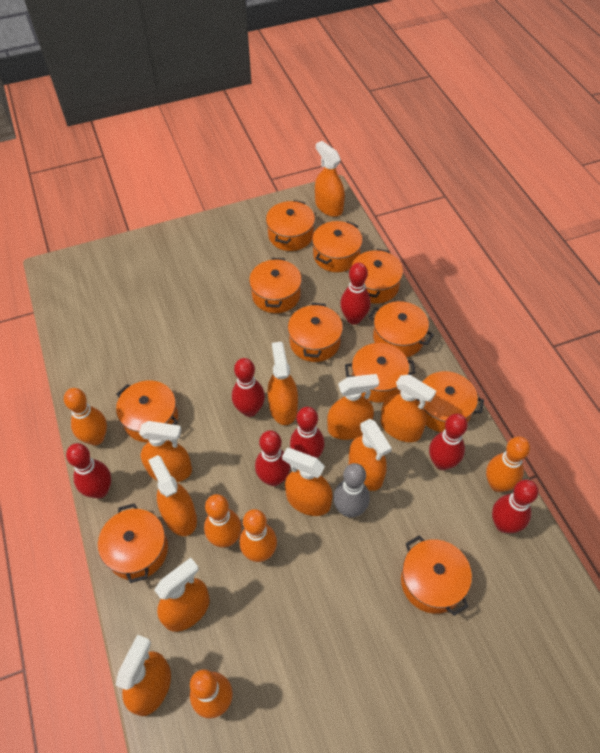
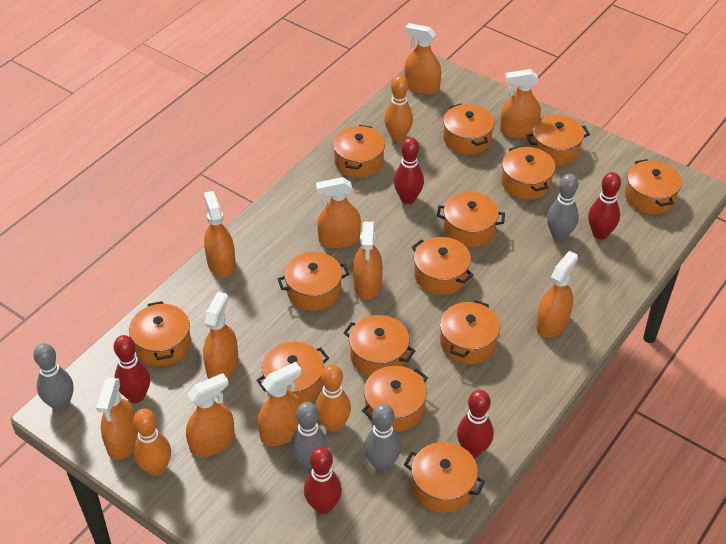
grey bowling pin: [333,463,370,517] = 1 -> [33,343,73,411] [291,402,328,469] [364,404,401,471] [547,174,579,241] = 4
orange bowling pin: [64,388,107,445] [190,669,233,719] [204,494,242,547] [239,509,277,562] [486,437,530,492] = 5 -> [133,409,171,476] [315,364,351,432] [384,75,413,142] = 3
orange pot: [98,503,168,583] [116,380,178,442] [249,258,302,313] [266,200,315,251] [288,303,343,362] [312,221,363,272] [345,343,416,403] [351,249,403,304] [368,301,434,357] [401,535,472,616] [417,371,484,432] = 11 -> [129,301,191,366] [256,341,329,403] [278,252,349,311] [333,125,385,178] [343,315,415,377] [362,366,428,432] [404,442,485,513] [412,237,473,295] [437,192,505,248] [440,300,500,364] [443,104,495,155] [501,146,555,200] [526,115,590,166] [625,159,682,214] = 14
red bowling pin: [66,443,111,498] [232,358,265,417] [255,430,290,486] [290,407,324,458] [340,263,371,325] [429,413,468,470] [492,479,538,533] = 7 -> [114,335,150,403] [304,447,342,514] [394,137,424,204] [457,390,494,457] [588,172,621,239] = 5

